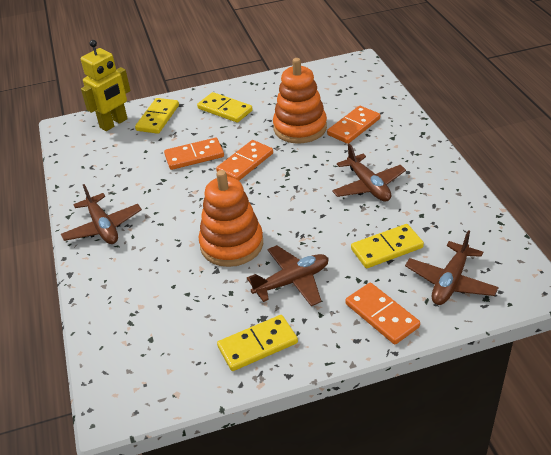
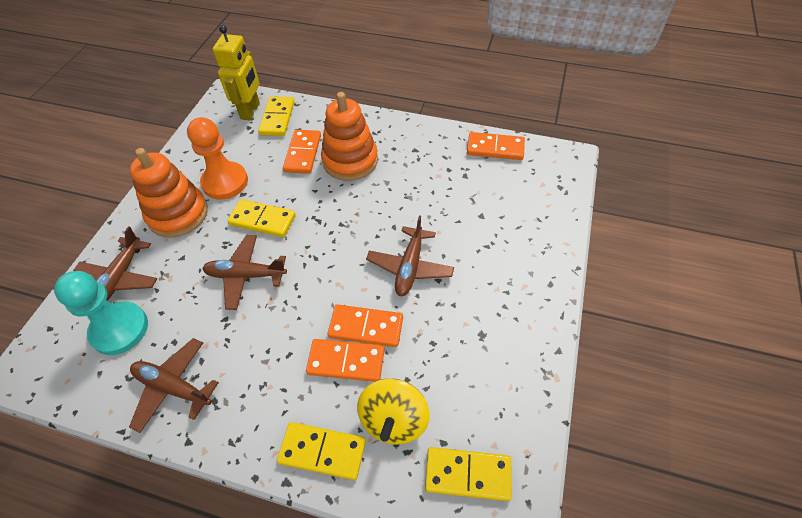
orange pawn: none = 0 -> [187,117,248,200] = 1
turquoise pawn: none = 0 -> [54,271,148,355] = 1
yellow spinning top: none = 0 -> [357,378,430,445] = 1

